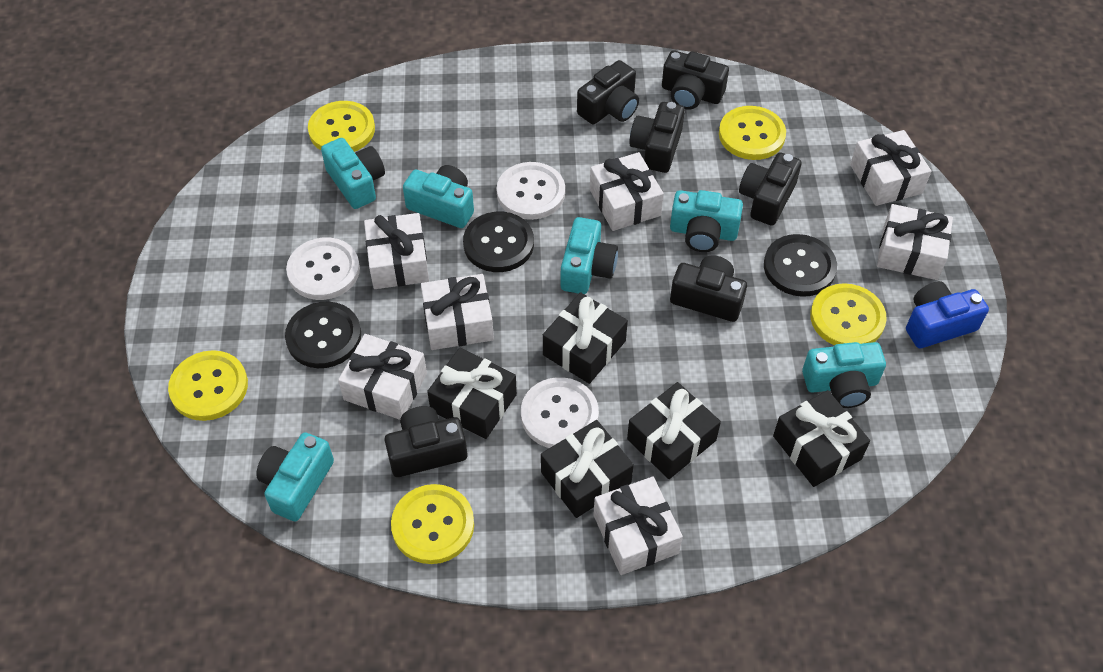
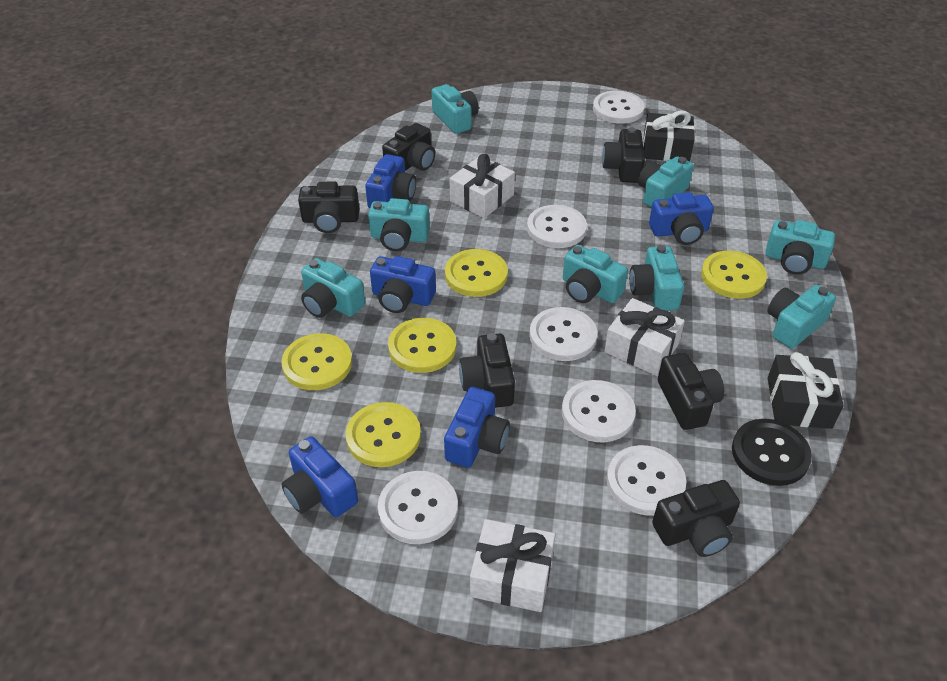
black button: [285,301,361,368] [463,212,534,272] [764,234,837,297] = 3 -> [732,419,812,486] = 1
black gift: [427,348,517,439] [541,420,634,518] [543,292,628,384] [627,382,721,479] [773,390,870,487] = 5 -> [643,110,695,162] [768,352,844,429] = 2
blue camera: [906,281,989,348] = 1 -> [281,436,358,517] [365,154,416,208] [370,256,436,313] [444,387,510,468] [649,192,714,245] = 5
turquoise camera: [256,432,334,522] [321,138,385,209] [403,165,474,228] [560,217,618,294] [670,190,743,252] [802,342,886,408] = 6 -> [301,258,365,318] [368,198,430,251] [432,84,479,134] [563,245,628,303] [629,245,684,311] [638,157,694,207] [765,220,835,275] [768,285,836,349] = 8
white button: [286,238,360,300] [497,162,565,220] [521,377,599,448] = 3 -> [378,471,458,544] [527,205,587,248] [529,307,597,361] [562,380,636,442] [593,91,645,124] [607,445,686,516] = 6
white gift: [338,334,427,420] [364,213,429,289] [421,274,494,350] [590,152,664,231] [593,477,683,575] [850,130,931,206] [877,204,953,280] = 7 -> [449,154,515,218] [470,519,555,612] [604,298,685,376] = 3

